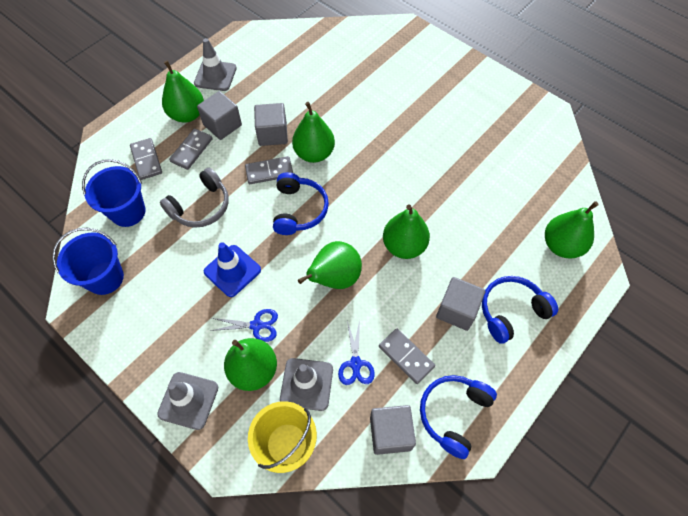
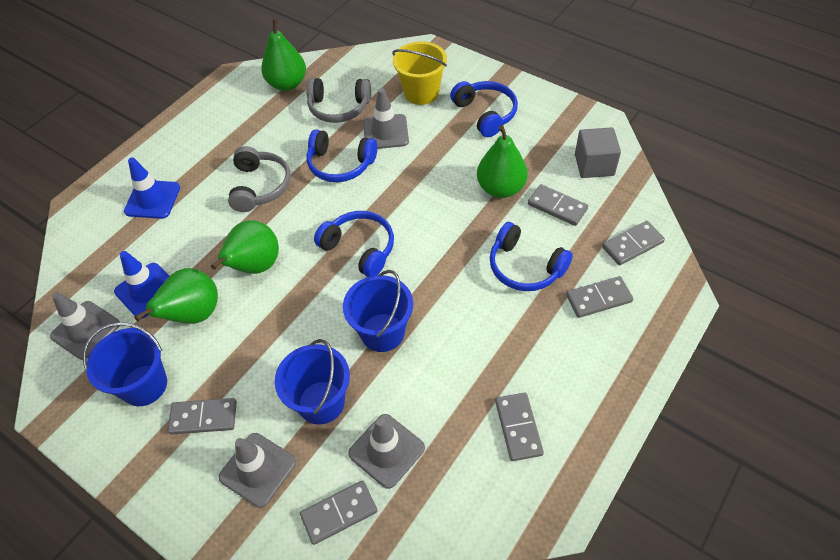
blue bucket: [52,228,124,295] [82,159,146,227] = 2 -> [83,322,167,406] [275,339,350,425] [343,270,413,352] = 3
blue headphones: [273,172,329,235] [420,375,497,459] [482,276,558,344] = 3 -> [307,129,377,182] [314,211,394,277] [450,81,518,137] [490,222,573,291] = 4
blue scissors: [210,309,278,342] [338,320,375,385] = 2 -> none = 0
blue traffic cone: [204,242,261,297] = 1 -> [114,251,169,319] [124,157,180,219] = 2
green pear: [162,61,204,123] [224,338,277,391] [292,102,335,163] [298,241,362,289] [383,205,430,259] [545,201,599,259] = 6 -> [134,268,218,324] [211,220,279,274] [261,19,306,91] [477,125,528,198] = 4
grey cube: [197,91,242,140] [254,103,288,146] [370,405,416,455] [436,277,485,331] = 4 -> [575,127,621,178] = 1
grey domino: [130,138,162,180] [169,129,212,170] [245,156,293,184] [379,329,435,384] = 4 -> [168,398,237,434] [300,480,377,545] [495,392,544,461] [528,184,588,226] [566,276,633,318] [602,221,665,265] = 6
grey headphones: [160,168,229,228] = 1 -> [228,146,291,212] [306,78,371,123] = 2
grey traffic cone: [157,372,218,430] [194,38,237,91] [280,358,333,411] = 3 -> [50,292,120,360] [218,433,296,508] [348,414,425,489] [363,88,409,149] = 4

